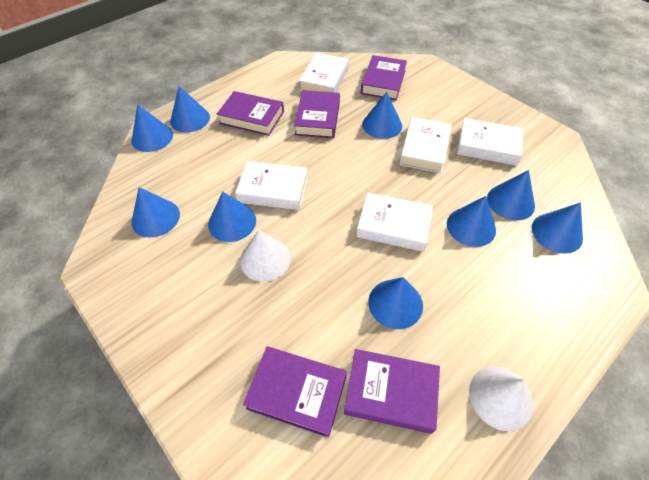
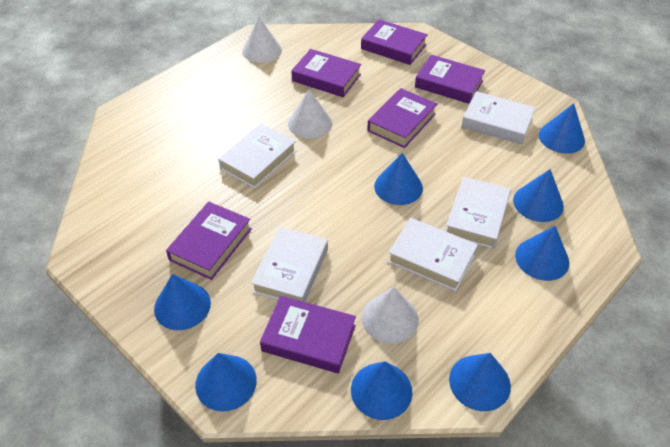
blue cone: [131,105,173,152] [132,187,180,238] [170,86,210,133] [208,192,256,242] [362,92,402,139] [368,277,423,329] [447,196,496,247] [487,170,535,220] [532,202,583,254] = 9 -> [154,274,211,330] [195,353,257,411] [351,361,412,420] [374,153,423,205] [449,353,511,411] [513,169,564,222] [515,226,569,281] [539,103,585,154] = 8
purple book: [217,91,284,136] [243,346,347,438] [294,90,340,138] [344,349,440,434] [361,55,407,100] = 5 -> [166,202,252,280] [260,296,356,373] [291,49,361,97] [361,19,428,65] [367,88,437,148] [415,55,485,104] = 6
white cone: [240,230,291,282] [469,367,533,431] = 2 -> [242,17,282,63] [288,89,332,139] [362,287,419,344] = 3

